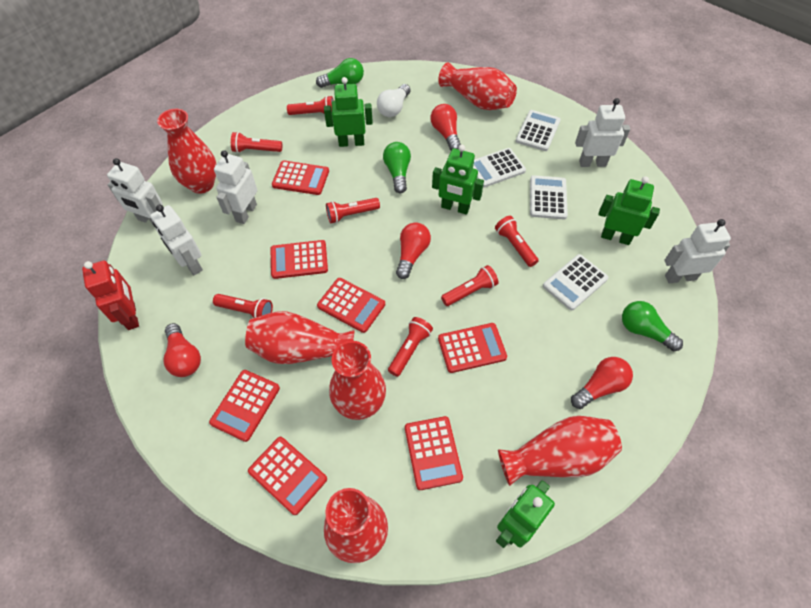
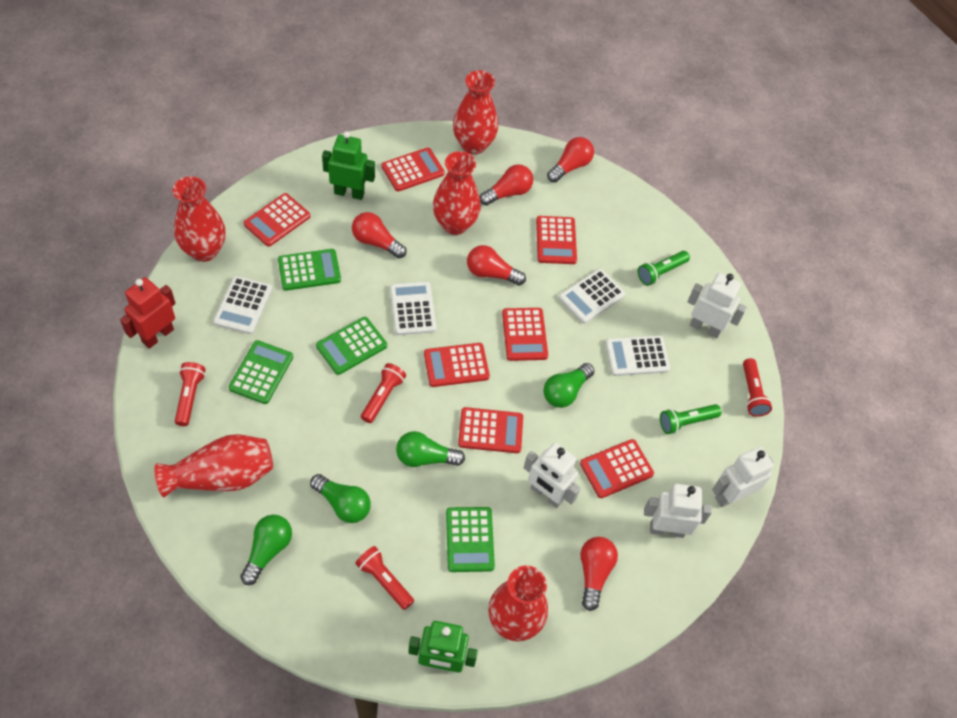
green calculator: none = 0 -> [229,340,293,404] [278,249,341,291] [316,317,387,375] [446,507,495,572] = 4
green flashlight: none = 0 -> [638,251,690,286] [660,404,722,434] = 2
green light bulb: [316,58,364,88] [383,142,411,193] [622,301,683,351] = 3 -> [240,515,292,585] [310,474,371,523] [396,431,465,467] [544,363,595,408] = 4
green robot: [324,77,373,147] [432,145,484,215] [496,480,555,548] [598,176,660,245] = 4 -> [322,131,375,200] [408,621,478,673] = 2
red flashlight: [213,294,273,318] [231,132,282,153] [287,96,334,115] [326,198,380,223] [388,317,433,377] [441,265,498,306] [495,216,539,267] = 7 -> [175,362,206,426] [355,546,414,610] [361,363,406,423] [743,358,772,417] = 4
red light bulb: [163,323,201,377] [396,222,431,279] [431,104,461,150] [571,357,633,409] = 4 -> [352,212,407,258] [467,245,526,286] [480,164,533,206] [547,137,594,183] [581,537,618,611] = 5
red vase: [157,109,216,194] [245,311,355,364] [324,488,388,563] [329,341,386,420] [438,62,517,110] [498,416,622,486] = 6 -> [155,434,273,497] [173,176,225,262] [433,151,481,235] [453,70,498,155] [488,565,548,641] = 5
white light bulb: [377,84,411,117] = 1 -> none = 0
white robot: [107,158,163,225] [150,205,203,275] [214,150,257,224] [575,98,630,167] [664,219,731,283] = 5 -> [524,443,580,508] [644,484,712,538] [687,273,747,338] [712,447,774,507] = 4

